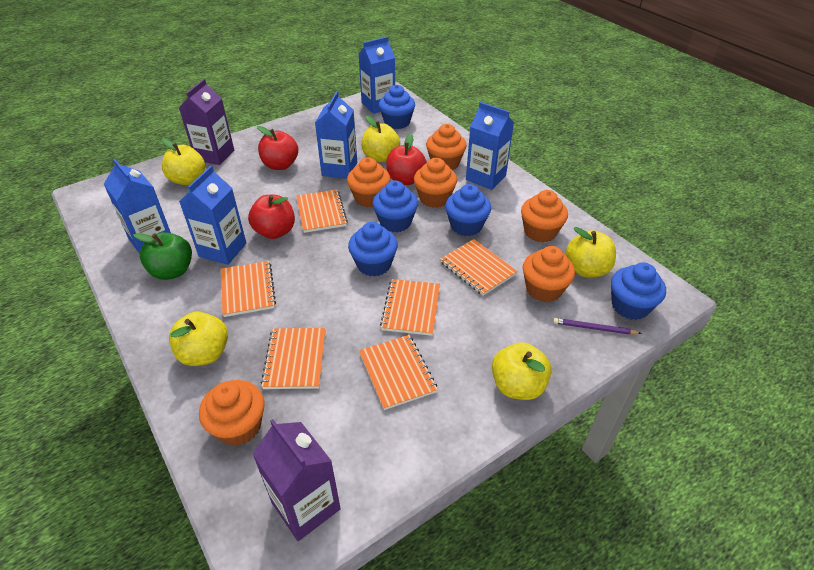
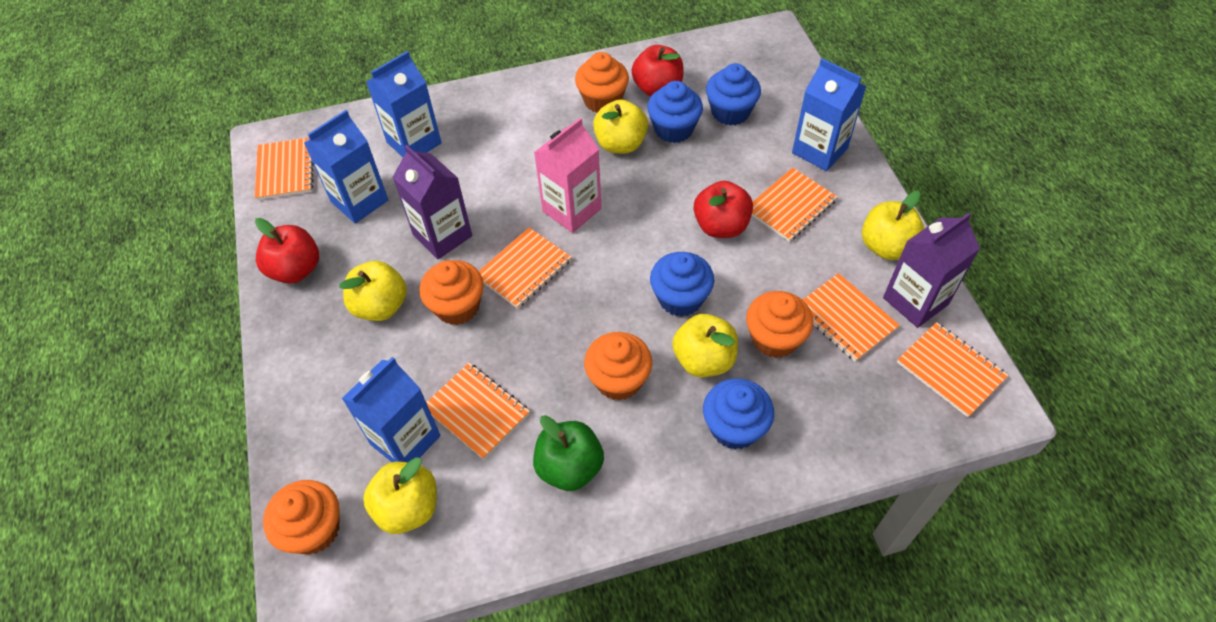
blue carton: [104,159,171,254] [179,166,246,265] [315,91,357,179] [359,37,395,114] [466,102,514,190] = 5 -> [304,110,388,224] [342,357,441,462] [366,51,442,157] [792,58,866,171] = 4
blue cupcake: [348,222,398,277] [372,181,418,232] [379,85,415,129] [445,184,491,236] [611,262,666,320] = 5 -> [647,81,703,143] [650,252,714,317] [703,378,774,449] [706,63,761,126] = 4
orange cupcake: [199,380,265,446] [347,157,390,208] [414,158,457,208] [426,124,467,170] [521,190,568,242] [523,246,575,302] = 6 -> [263,480,340,555] [419,260,484,325] [575,52,629,113] [584,332,652,401] [746,291,813,358] = 5
pink carton: none = 0 -> [534,118,602,233] = 1
purple pencil: [553,318,642,335] = 1 -> none = 0

